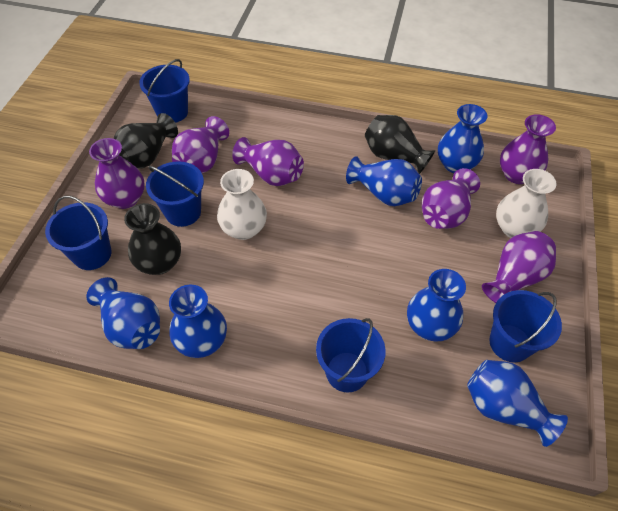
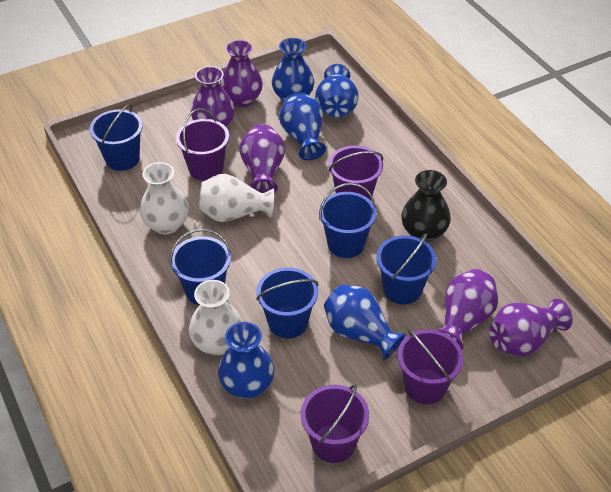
black vase: [113,113,178,169] [124,203,181,275] [365,115,435,174] = 3 -> [401,170,451,242] = 1
blue vase: [86,277,160,349] [169,285,227,358] [346,156,422,206] [407,269,466,341] [438,104,487,173] [467,360,568,447] = 6 -> [218,322,275,399] [272,38,314,102] [279,92,326,160] [315,64,359,118] [324,284,406,360] = 5
purple bucket: none = 0 -> [176,108,229,181] [301,385,369,463] [328,146,383,200] [397,329,463,404] = 4
purple vase: [89,138,145,209] [172,116,229,173] [232,137,304,186] [422,168,480,229] [482,231,556,303] [500,114,556,184] = 6 -> [191,66,235,128] [220,40,263,107] [239,124,285,193] [437,269,498,350] [489,299,572,357] = 5
white vase: [217,169,267,240] [496,169,557,238] = 2 -> [140,162,189,235] [189,280,242,356] [199,174,274,222] = 3

